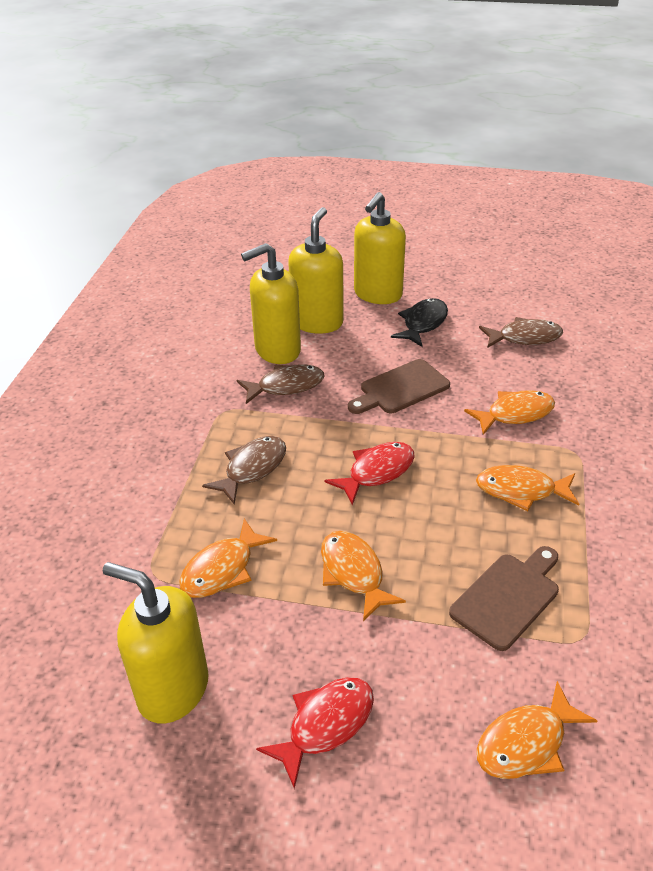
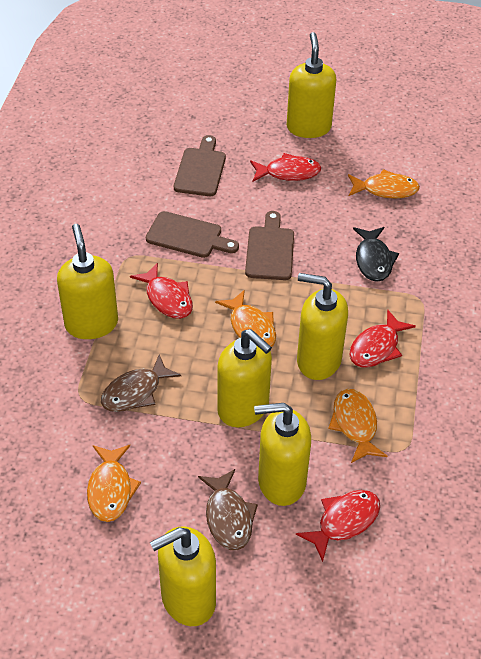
brown cutting board: [348,359,450,414] [449,546,559,651] = 2 -> [146,211,239,258] [174,135,226,196] [245,211,294,280] = 3
brown fish: [202,436,286,505] [237,364,325,404] [479,317,563,348] = 3 -> [101,354,181,412] [198,469,258,550] = 2
orange fish: [179,519,277,598] [321,531,406,621] [464,390,555,435] [476,465,579,511] [477,681,597,779] = 5 -> [87,445,141,522] [215,290,276,347] [328,389,387,463] [348,169,420,199] = 4
red fish: [256,677,374,789] [325,442,415,505] = 2 -> [130,262,193,319] [250,153,321,182] [296,490,380,562] [350,310,416,368] = 4
yellow soap dispenser: [103,562,209,724] [241,243,301,364] [288,207,343,334] [354,192,406,304] = 4 -> [57,224,118,339] [150,527,216,626] [217,329,272,427] [254,403,311,506] [287,32,336,138] [297,273,348,380] = 6

